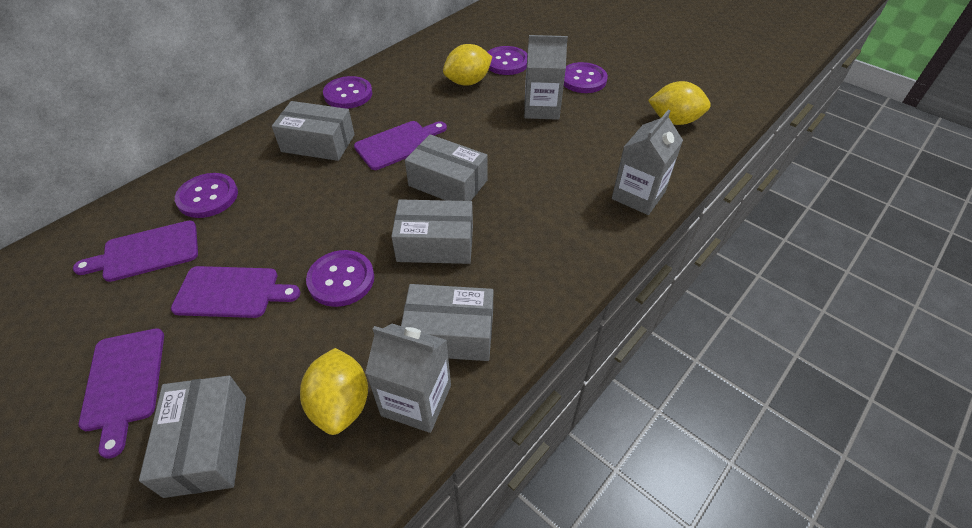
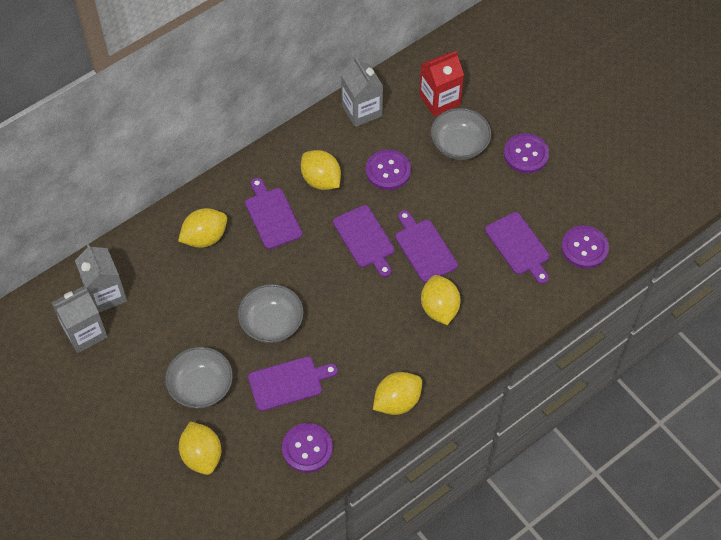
grey bowl: none = 0 -> [165,347,233,408] [238,284,304,343] [431,108,491,160] = 3
grey box: [139,376,246,498] [272,101,355,161] [391,199,473,264] [401,284,493,361] [405,134,488,201] = 5 -> none = 0
purple button: [175,173,238,218] [306,250,374,307] [323,76,372,109] [487,46,527,75] [564,62,608,93] = 5 -> [282,423,333,473] [366,150,411,190] [504,133,549,173] [561,226,609,268] = 4
purple cutting board: [73,221,198,282] [79,328,164,459] [171,266,300,318] [354,121,447,170] = 4 -> [245,178,303,249] [248,357,338,411] [333,205,394,277] [395,210,458,283] [485,212,550,284] = 5
red carton: none = 0 -> [419,51,464,116] = 1
yellow lemon: [300,348,368,435] [443,44,492,86] [648,81,711,125] = 3 -> [178,208,227,248] [179,421,221,475] [301,150,341,190] [373,372,422,415] [421,275,461,325] = 5

